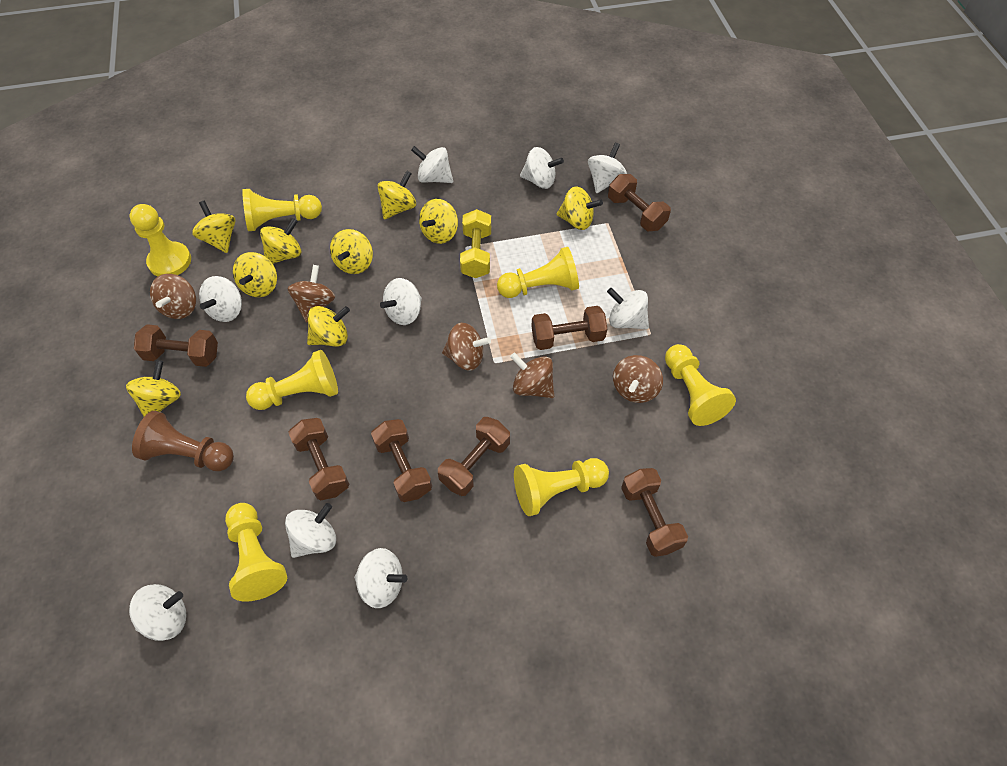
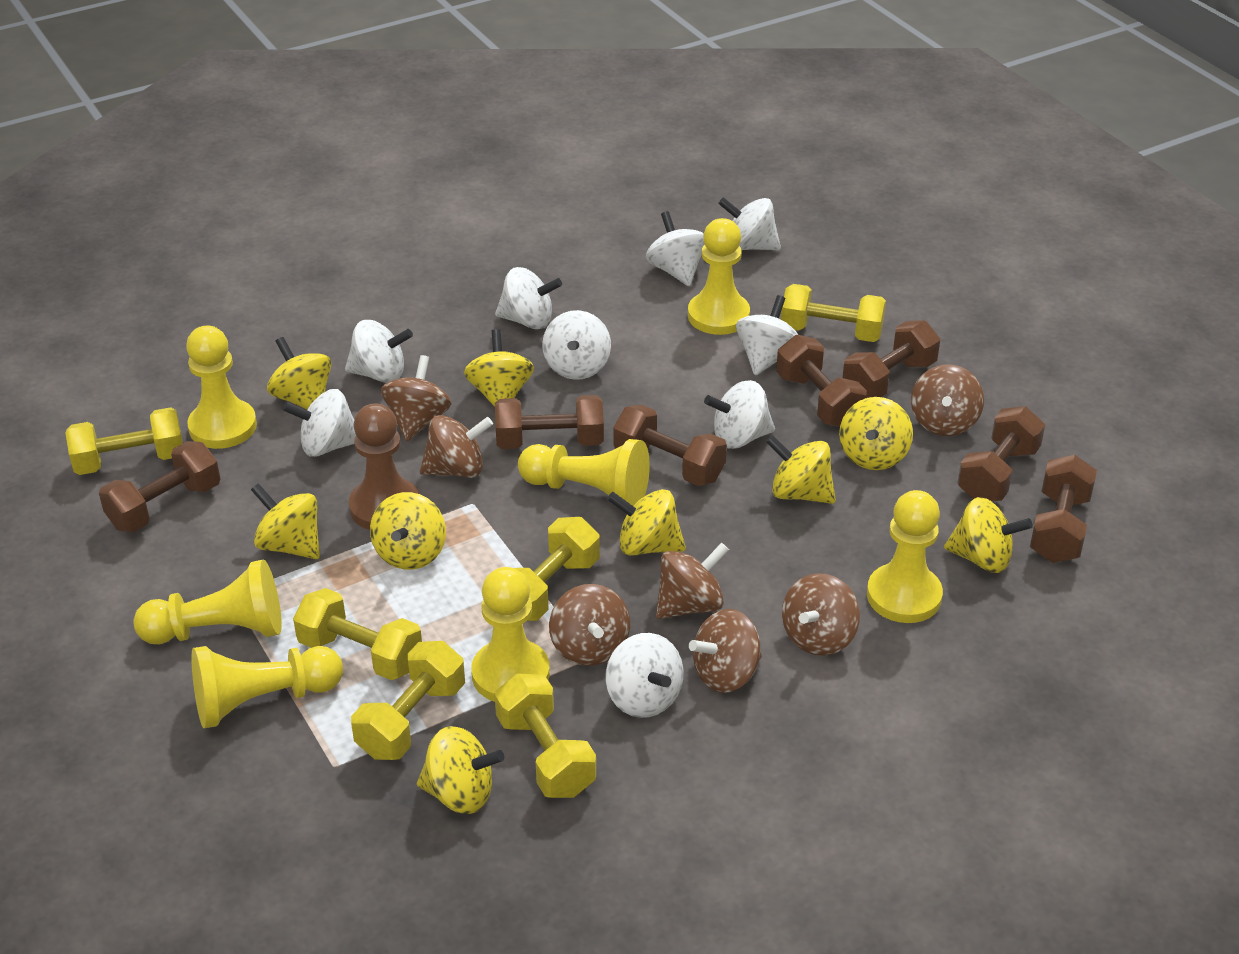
brown spinning top: [150,274,196,319] [287,265,335,323] [442,323,491,371] [510,352,554,398] [613,355,663,403] = 5 -> [381,355,451,441] [420,415,493,478] [549,584,630,666] [656,543,729,619] [689,609,762,693] [782,573,860,656] [911,364,984,436] = 7
yellow dumbbell: [460,209,491,278] = 1 -> [65,407,183,475] [293,588,422,680] [351,641,465,760] [495,673,596,798] [514,517,600,621] [781,284,886,342] = 6

